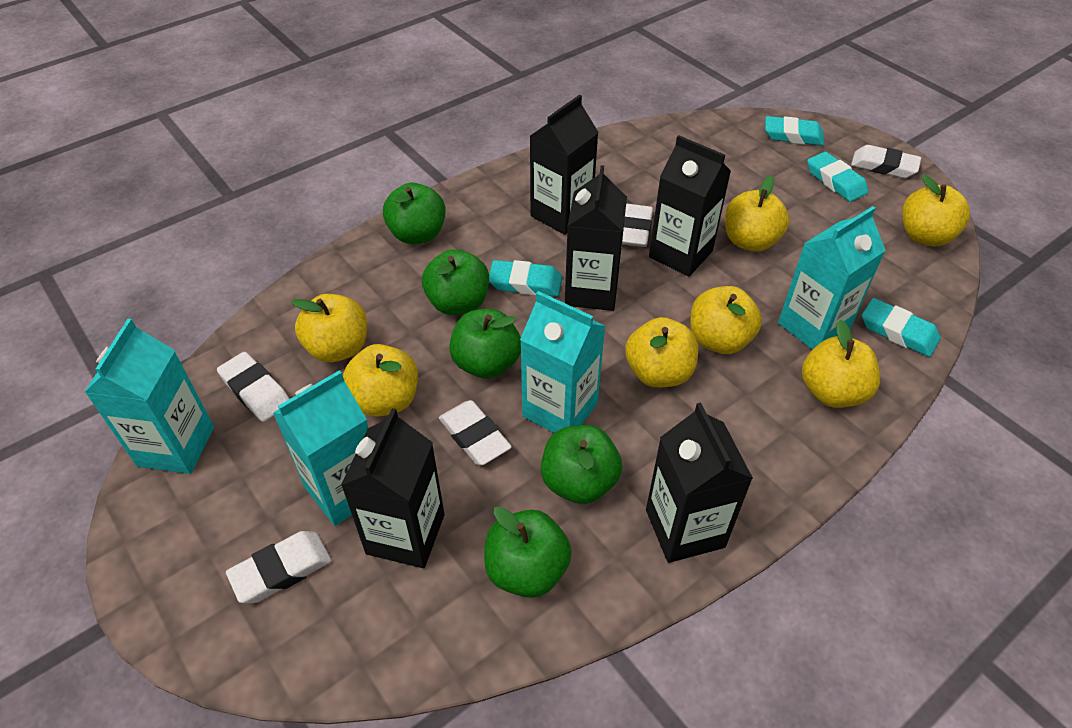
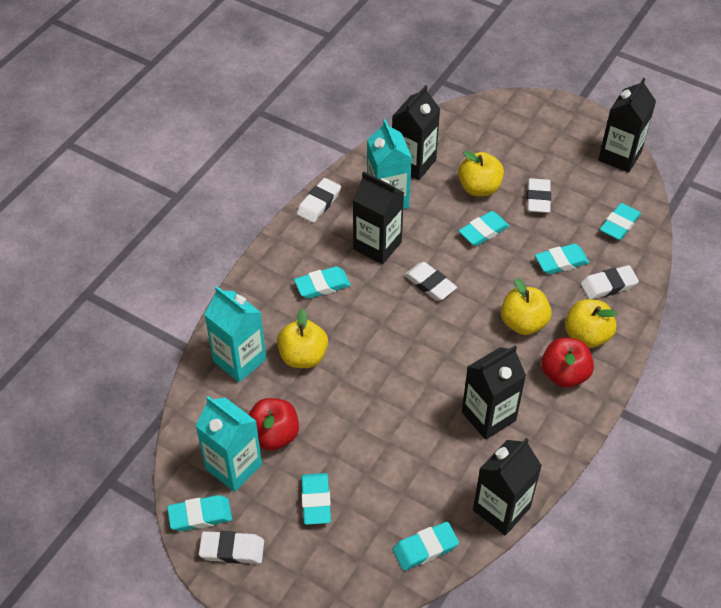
green apple: [383,183,446,244] [422,249,489,315] [449,309,521,379] [484,506,572,598] [541,425,622,504] = 5 -> none = 0
red apple: none = 0 -> [248,398,299,451] [541,338,594,388] = 2
turquoise carton: [84,319,214,474] [273,370,368,526] [520,291,605,433] [778,206,886,350] = 4 -> [195,396,262,492] [204,286,266,382] [367,119,412,209] = 3
turquoise eraser: [489,260,562,296] [765,116,824,146] [807,152,868,202] [862,298,941,357] = 4 -> [167,495,232,531] [294,266,351,299] [301,473,331,525] [393,522,459,571] [459,211,510,246] [535,244,589,274] [600,203,641,240] = 7
yellow apple: [291,294,367,362] [343,344,418,417] [625,317,698,388] [690,286,762,354] [725,176,789,252] [802,320,880,408] [902,174,970,246] = 7 -> [277,309,328,368] [458,151,504,196] [501,278,552,335] [565,299,617,348] = 4

